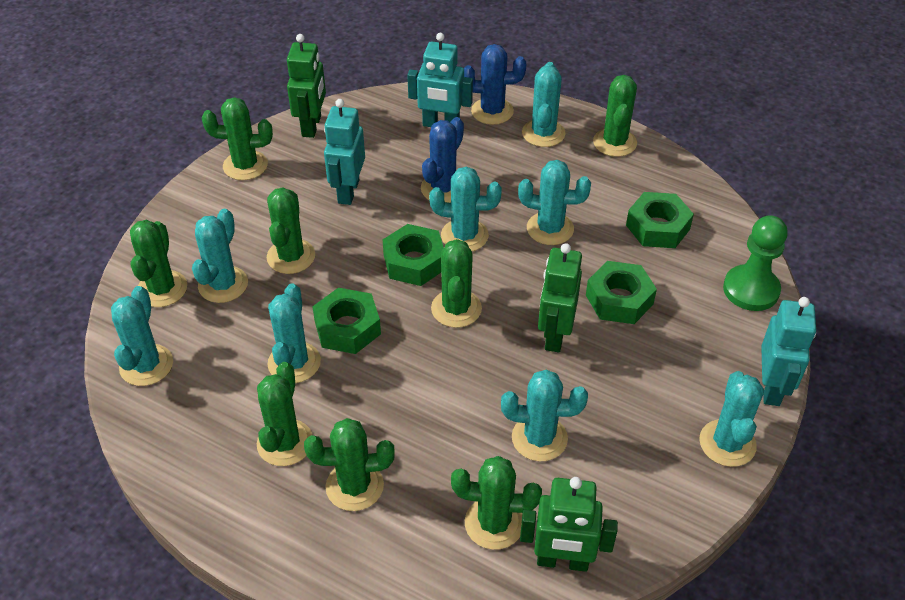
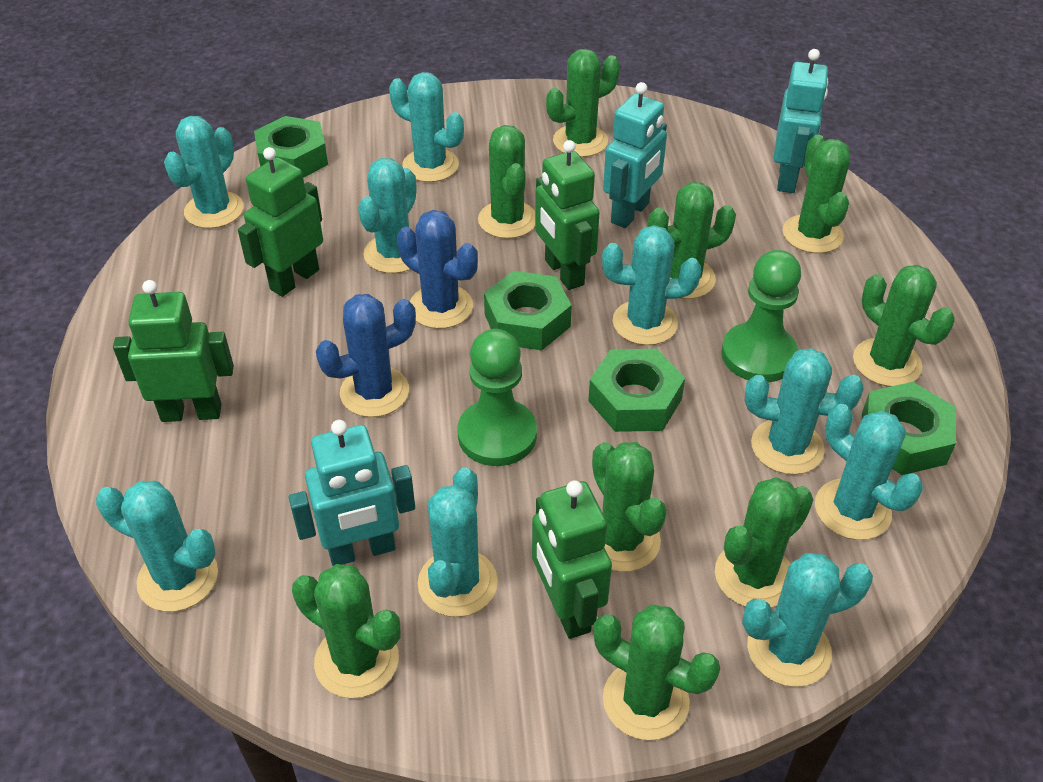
green cactus: [130,220,187,307] [202,97,273,180] [257,362,313,466] [267,187,315,274] [304,418,395,511] [431,239,482,328] [451,456,542,550] [593,75,637,157] = 8 -> [292,564,400,698] [478,125,535,239] [546,49,620,157] [592,442,667,572] [594,605,720,740] [648,182,736,299] [715,477,813,608] [783,134,850,253] [853,265,955,387] = 9
green pawn: [723,215,788,311] = 1 -> [457,329,537,466] [721,250,801,383] = 2
green robot: [287,34,326,138] [520,477,618,572] [538,243,582,352] = 3 -> [113,280,234,422] [238,147,323,297] [532,480,612,639] [535,140,600,290] = 4
turquoise cactus: [111,286,173,386] [192,209,248,303] [268,283,321,383] [429,167,502,251] [501,369,588,461] [518,160,591,245] [522,62,565,147] [699,371,764,467] = 8 -> [96,481,218,612] [164,116,244,229] [358,158,417,273] [389,72,464,182] [417,467,498,617] [602,225,701,345] [742,553,873,687] [745,348,863,475] [815,404,923,540] = 9

